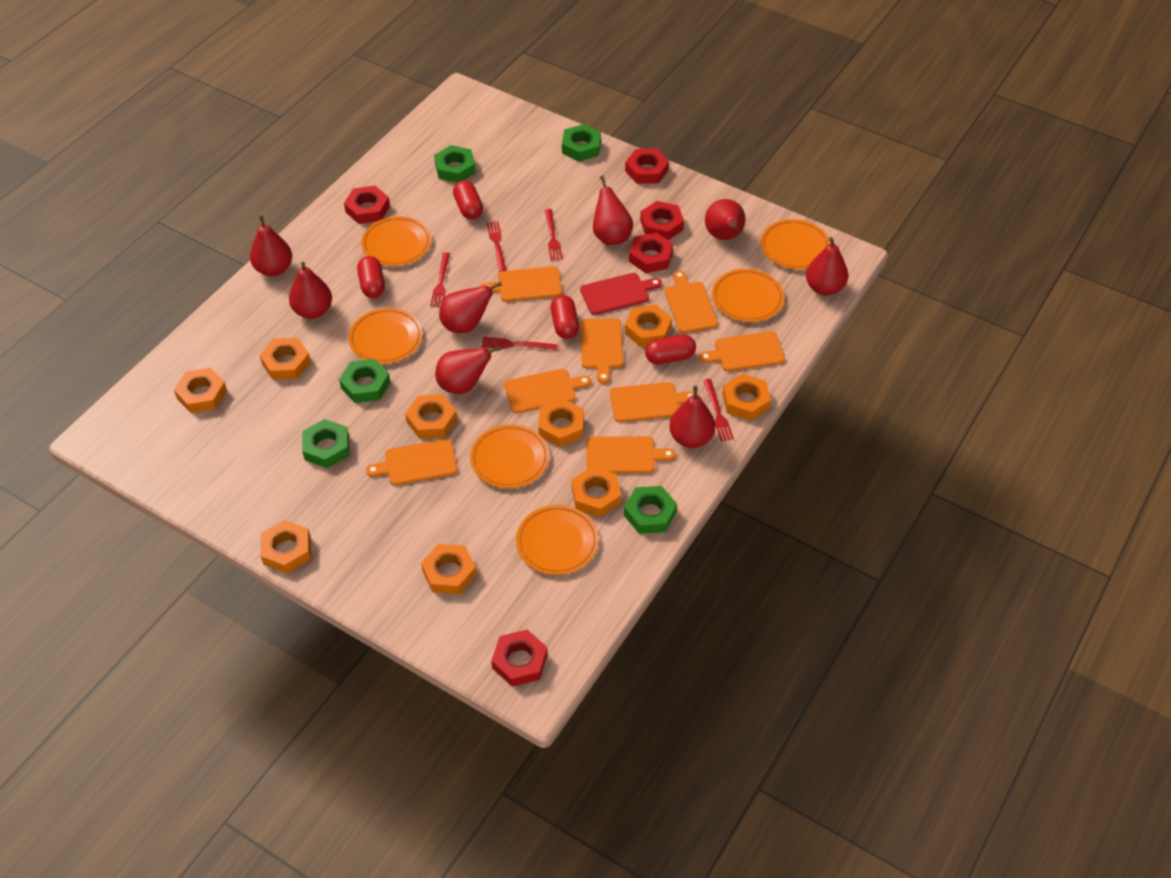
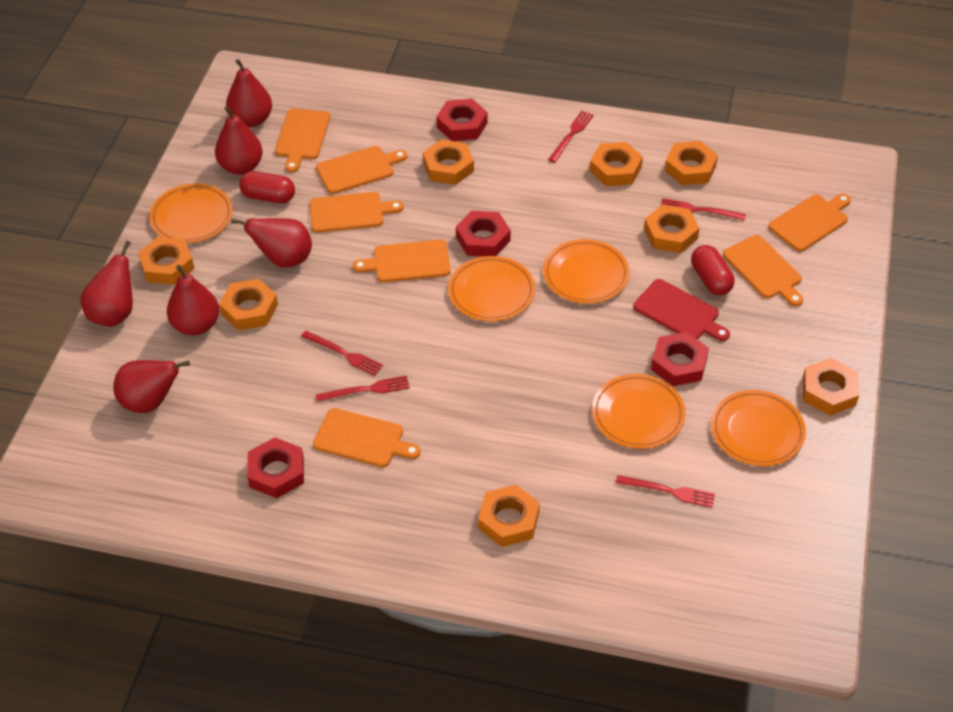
green nut: [302,419,349,468] [339,359,390,403] [434,145,476,183] [562,124,601,162] [624,486,677,534] = 5 -> none = 0
orange cutting board: [366,439,458,485] [480,266,562,302] [504,369,591,414] [580,318,624,384] [587,436,675,473] [610,382,694,422] [665,271,718,333] [699,331,785,371] = 8 -> [275,108,330,173] [309,192,404,233] [313,408,421,467] [316,146,407,194] [353,240,451,282] [723,235,803,306] [768,194,851,252] = 7
orange nut: [174,368,227,413] [260,338,311,380] [261,520,311,573] [405,394,457,439] [421,544,476,594] [538,399,584,447] [572,466,621,517] [625,305,672,347] [722,374,771,421] = 9 -> [138,237,194,285] [219,279,278,330] [423,139,474,185] [478,484,540,547] [590,142,643,186] [644,205,700,253] [665,141,718,185] [803,358,859,415] = 8
orange plate: [348,308,423,364] [361,216,431,266] [470,424,549,488] [516,505,599,575] [712,269,784,322] [760,219,831,269] = 6 -> [149,183,233,243] [448,256,535,321] [543,239,629,304] [592,374,685,449] [711,390,806,466] = 5
red capsule: [357,256,385,298] [453,180,483,220] [551,295,579,339] [645,335,696,364] = 4 -> [239,171,295,203] [691,245,734,295] = 2
red nut: [344,186,390,224] [491,630,548,687] [625,149,669,184] [629,232,673,273] [640,201,684,240] = 5 -> [247,437,304,498] [436,99,488,141] [456,211,511,257] [651,332,709,386] = 4
red pear: [250,215,292,276] [289,262,332,319] [435,346,501,394] [439,282,502,333] [593,176,633,245] [669,386,715,448] [705,199,746,240] [806,237,848,296] = 8 -> [81,241,133,327] [114,360,190,413] [167,265,219,335] [215,106,263,175] [226,59,272,127] [231,218,312,268] = 6

